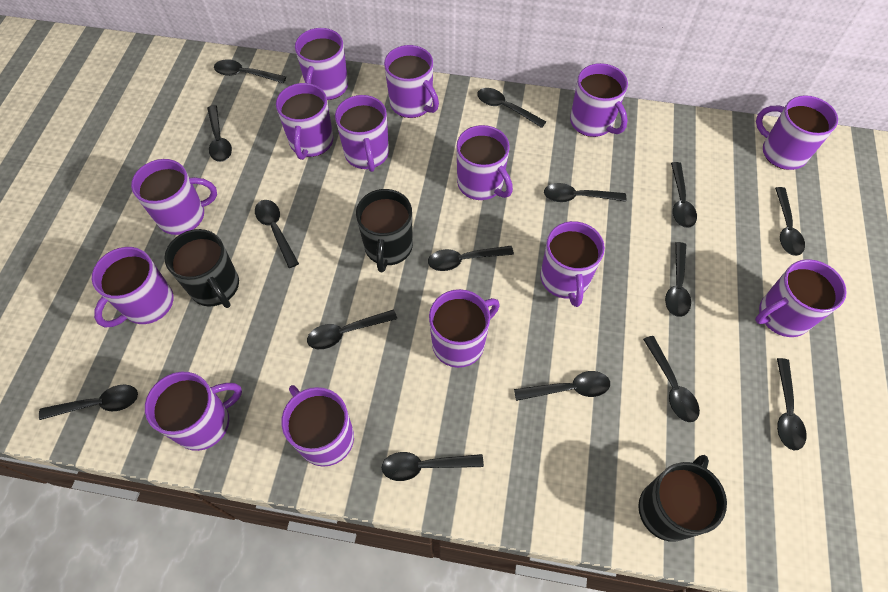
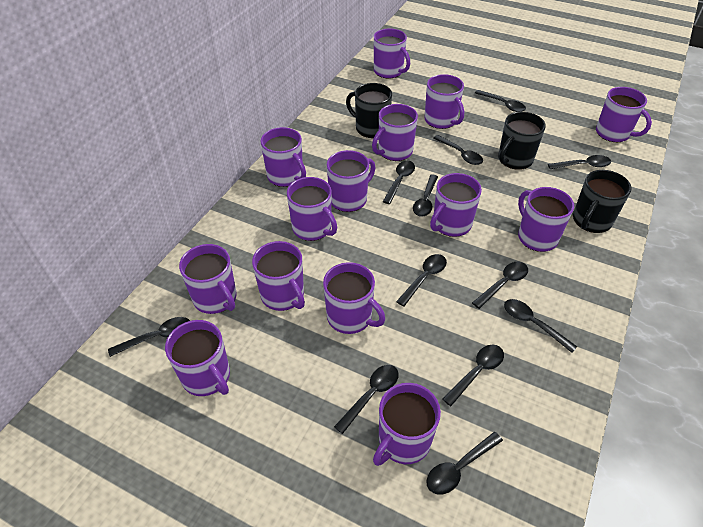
black spoon: [39,384,138,420] [207,105,232,162] [214,59,286,83] [255,200,299,268] [307,309,397,349] [382,452,484,481] [428,246,514,271] [477,88,546,128] [514,371,610,401] [544,183,626,202] [643,336,700,422] [665,242,691,317] [671,162,697,228] [775,187,805,256] [777,358,806,450] = 15 -> [108,317,190,357] [334,365,399,434] [383,161,415,204] [396,254,447,307] [413,175,438,217] [426,432,503,494] [433,135,483,165] [442,344,504,406] [472,262,528,309] [475,90,526,112] [504,299,577,353] [548,155,611,169] = 12

